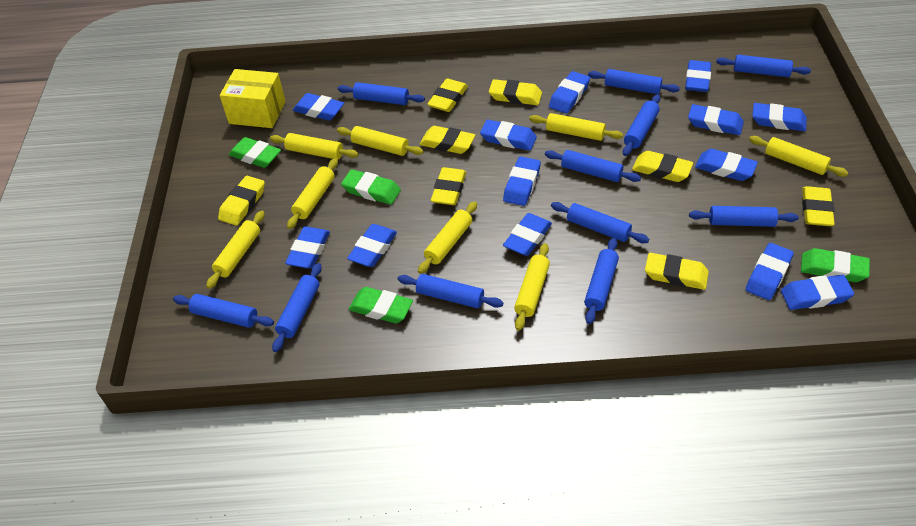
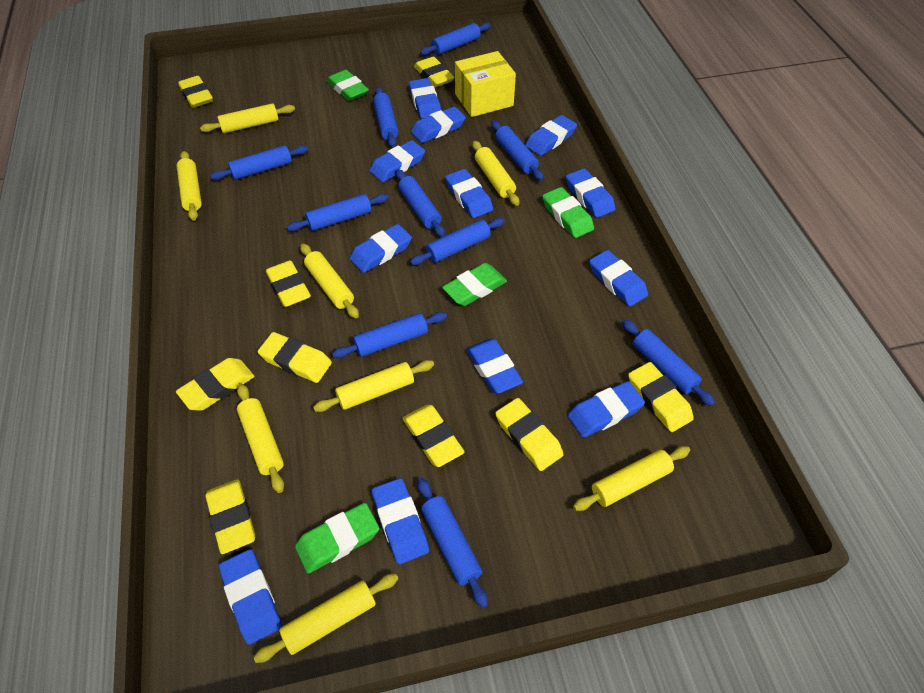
blue eraser: [285,226,330,269] [293,93,344,120] [347,224,397,267] [480,120,537,151] [503,157,541,206] [503,213,552,256] [549,71,590,113] [685,60,711,92] [688,104,744,135] [695,149,758,181] [746,243,794,300] [752,103,807,131] [781,275,854,310] = 13 -> [219,549,282,645] [350,224,412,273] [370,140,425,182] [372,478,429,564] [409,78,441,119] [411,106,466,143] [445,169,493,218] [466,339,523,394] [525,115,577,156] [566,168,616,218] [568,381,645,438] [589,250,648,307] = 12
blue rolling pin: [173,294,274,328] [272,263,322,352] [338,82,425,105] [398,274,504,308] [545,150,641,182] [551,202,649,243] [584,238,619,324] [588,69,680,94] [623,94,660,156] [689,206,799,227] [716,55,811,77] = 11 -> [210,145,309,180] [287,194,389,231] [332,312,447,358] [373,87,399,148] [396,169,445,237] [410,218,505,265] [417,478,488,608] [420,23,491,55] [491,120,544,181] [622,319,715,406] = 10
yellow eraser: [218,176,265,225] [420,126,475,154] [427,79,468,112] [431,167,466,205] [489,79,542,105] [632,151,693,182] [645,253,709,290] [802,186,835,226] = 8 -> [176,358,254,411] [178,76,213,108] [205,479,255,554] [258,332,332,383] [266,260,311,307] [403,404,464,467] [414,57,455,88] [495,398,563,471] [628,362,694,432] = 9

